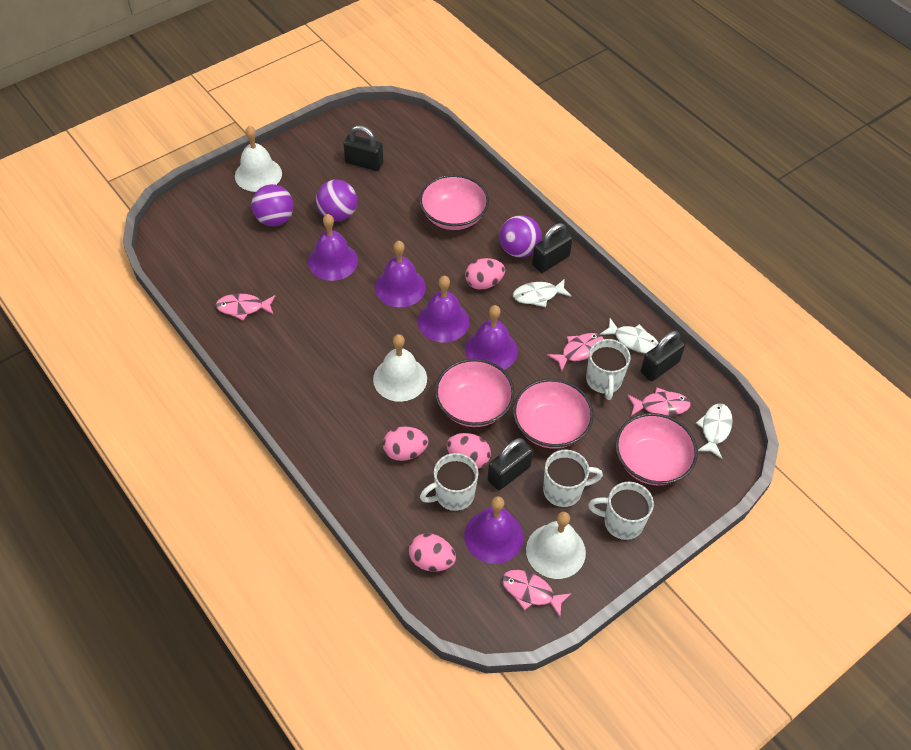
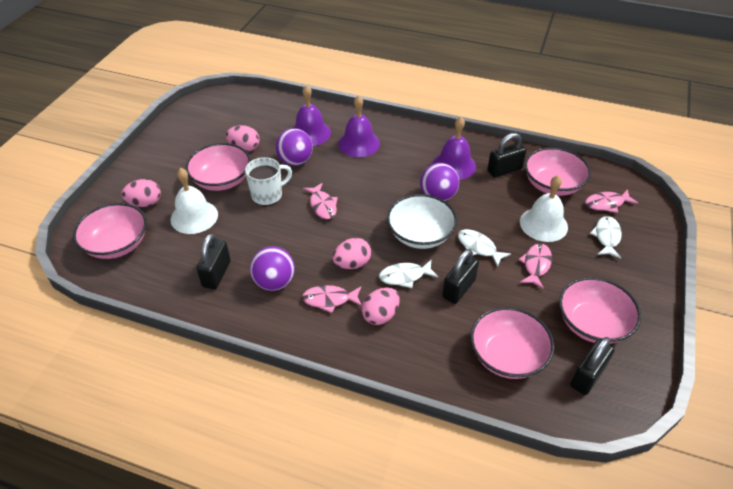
pink bowl: [419,175,489,230] [435,359,515,427] [513,379,594,449] [615,413,698,485] = 4 -> [73,203,147,259] [185,143,251,191] [470,307,554,379] [525,147,591,196] [559,277,641,344] = 5
purple bell: [308,214,358,281] [375,241,426,307] [418,276,470,343] [464,496,524,564] [465,305,518,370] = 5 -> [293,85,331,146] [338,95,380,157] [433,117,476,180] = 3
white bell: [235,126,282,192] [373,334,427,402] [526,512,586,579] = 3 -> [170,168,218,234] [520,175,568,242] = 2
white bowl: none = 0 -> [387,194,457,249] = 1
white mug: [420,453,479,511] [543,450,603,507] [586,339,631,400] [588,482,654,540] = 4 -> [245,157,292,206] = 1

